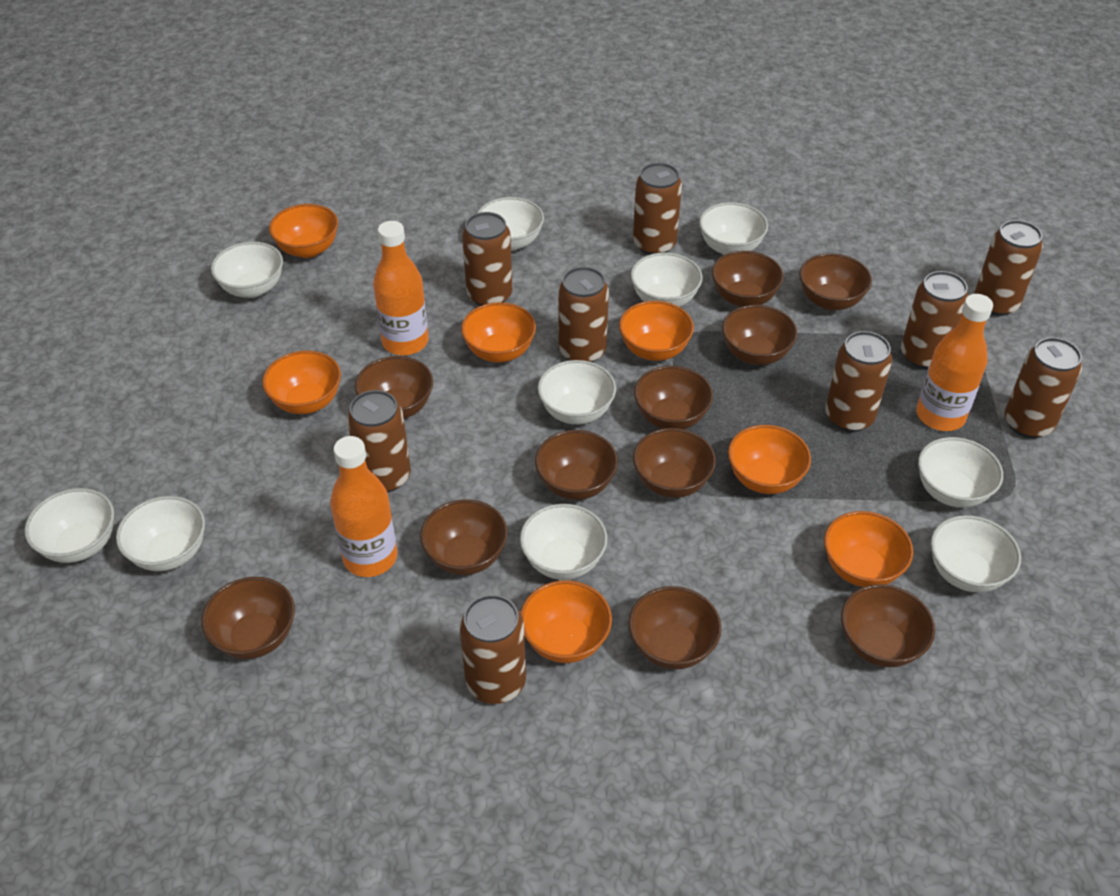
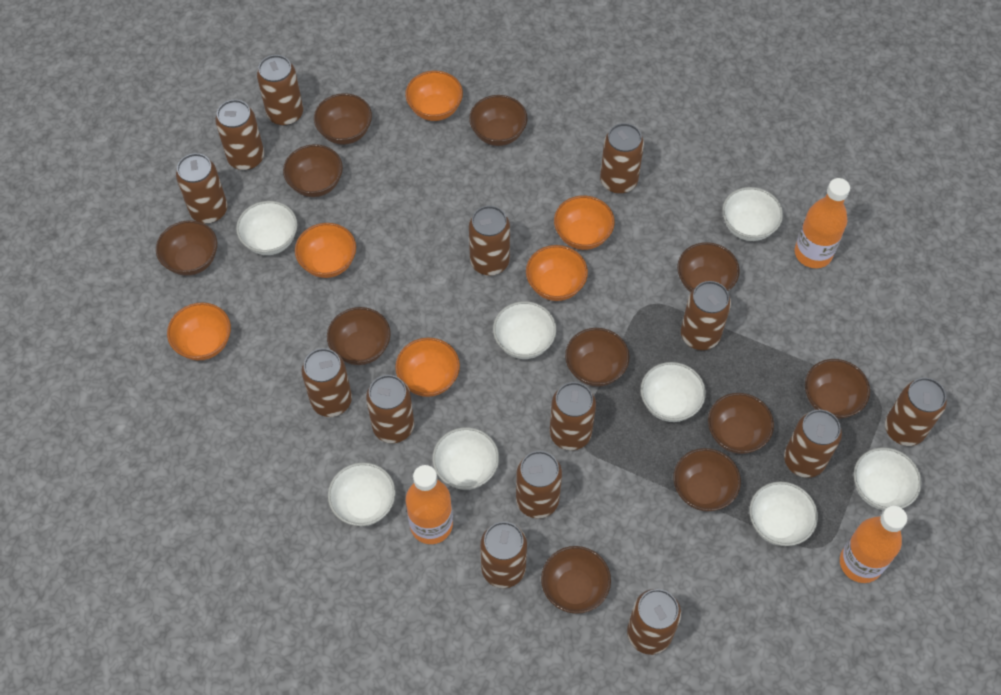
brown can: [347,390,411,492] [460,595,526,704] [462,212,512,306] [558,267,609,363] [633,163,682,255] [825,331,892,432] [901,271,968,369] [974,220,1043,316] [1005,337,1082,438] = 9 -> [176,153,227,223] [215,100,264,170] [257,55,303,126] [302,348,352,417] [366,375,414,443] [469,206,510,275] [480,522,527,588] [516,451,562,518] [550,382,596,450] [600,123,644,194] [627,589,681,655] [681,281,731,350] [784,410,842,478] [885,378,947,446] = 14
orange bowl: [262,350,341,414] [269,204,338,258] [461,302,536,363] [520,580,612,663] [619,301,694,361] [728,425,811,494] [824,511,913,587] = 7 -> [167,302,231,360] [295,223,356,278] [395,338,460,397] [405,71,463,121] [526,245,588,301] [554,196,615,250] = 6
white bowl: [25,488,114,563] [116,496,205,571] [211,242,283,298] [477,197,544,251] [520,504,607,580] [538,360,616,424] [631,252,703,307] [699,202,768,255] [918,437,1003,508] [931,515,1021,592] = 10 -> [236,201,297,255] [328,462,396,526] [432,427,499,490] [493,301,556,359] [641,362,706,422] [722,187,783,241] [749,482,818,546] [854,447,922,510] = 8

